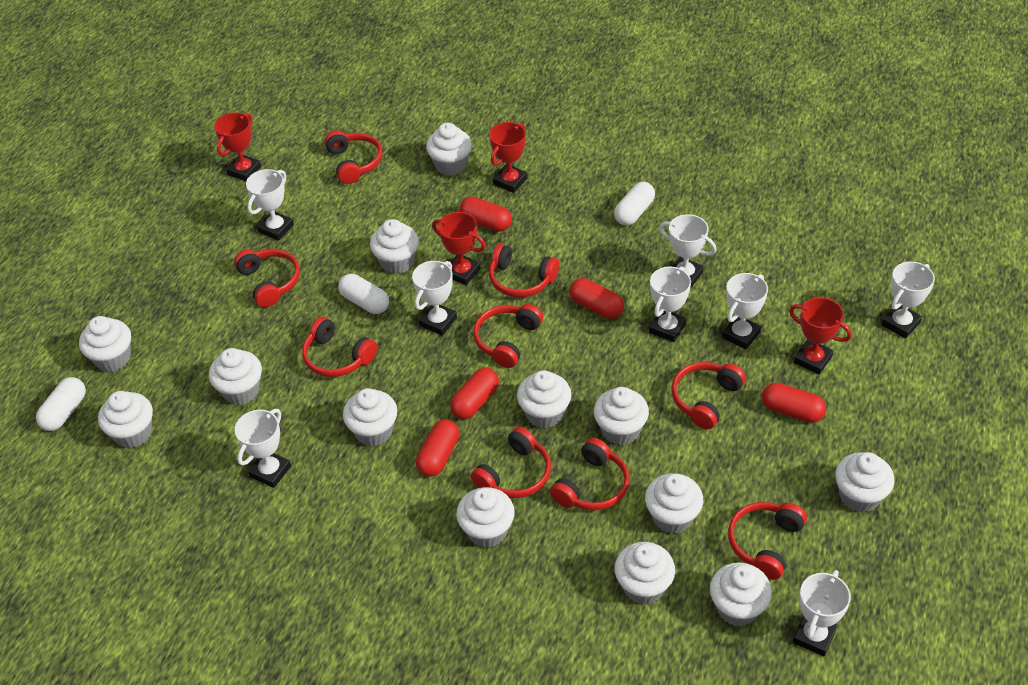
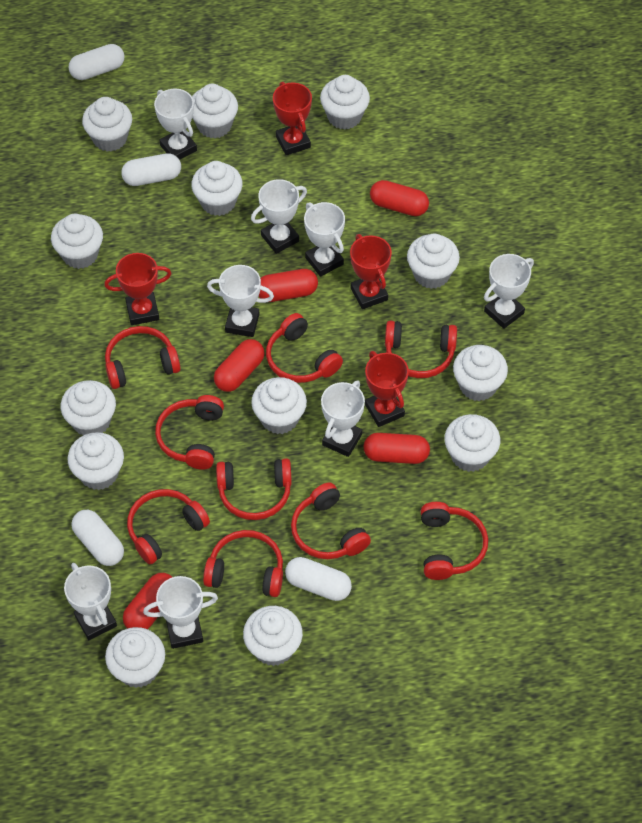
white capsule: [36,377,86,431] [338,274,389,314] [614,182,655,225] = 3 -> [69,44,125,80] [71,510,124,566] [121,153,181,186] [285,557,352,601] = 4

